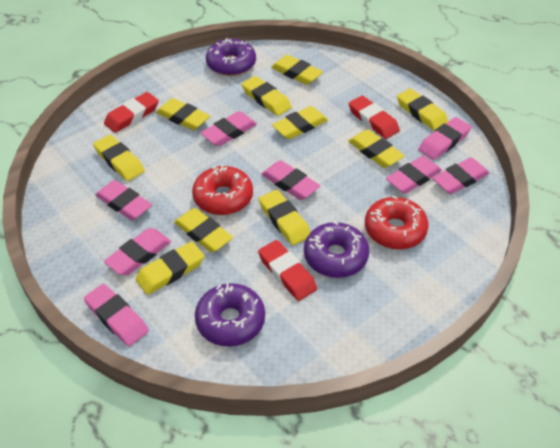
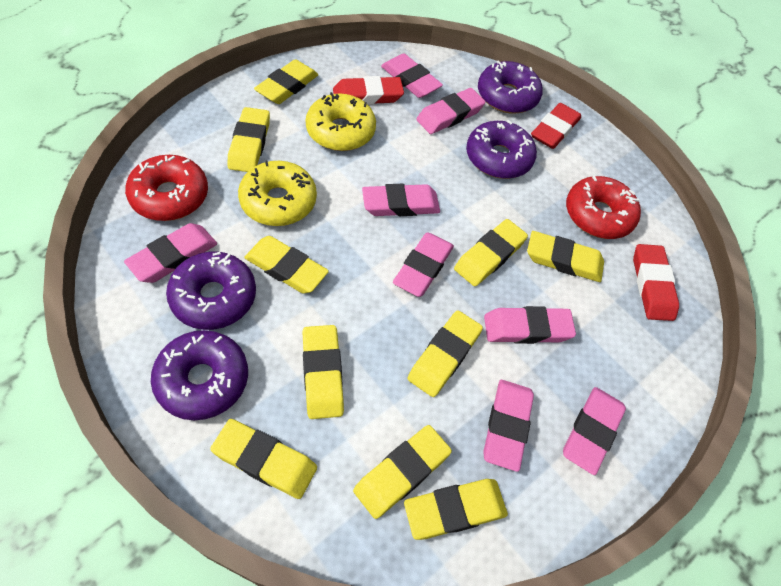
purple donut: [195,283,265,347] [206,38,256,76] [304,221,369,278] = 3 -> [151,330,248,420] [166,252,256,330] [466,120,537,179] [478,60,543,114] = 4
yellow donut: none = 0 -> [238,161,317,226] [306,92,376,151] = 2

